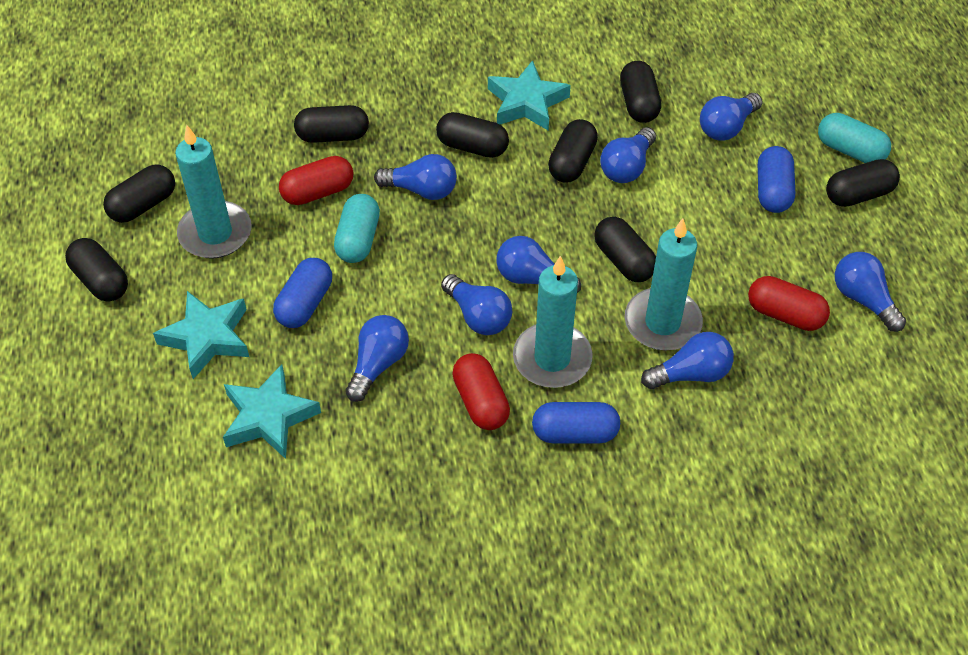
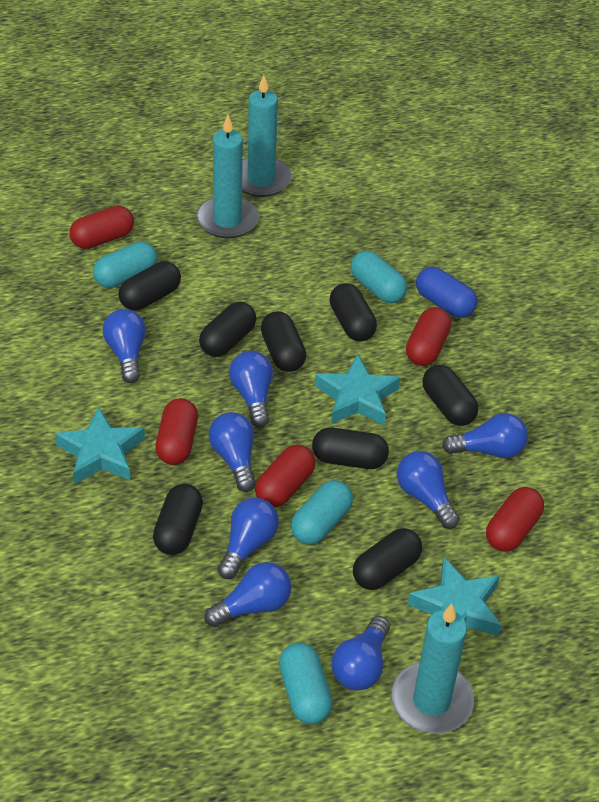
blue capsule: [273,258,332,328] [532,402,620,443] [758,146,795,213] = 3 -> [416,267,477,318] = 1
red capsule: [279,156,353,205] [452,353,510,430] [748,276,830,331] = 3 -> [70,206,134,249] [155,398,198,465] [255,444,316,508] [406,307,451,366] [486,487,544,552] = 5
turquoise capsule: [334,194,380,263] [818,113,891,163] = 2 -> [93,241,157,288] [279,642,332,724] [291,480,353,545] [351,251,407,303] = 4

